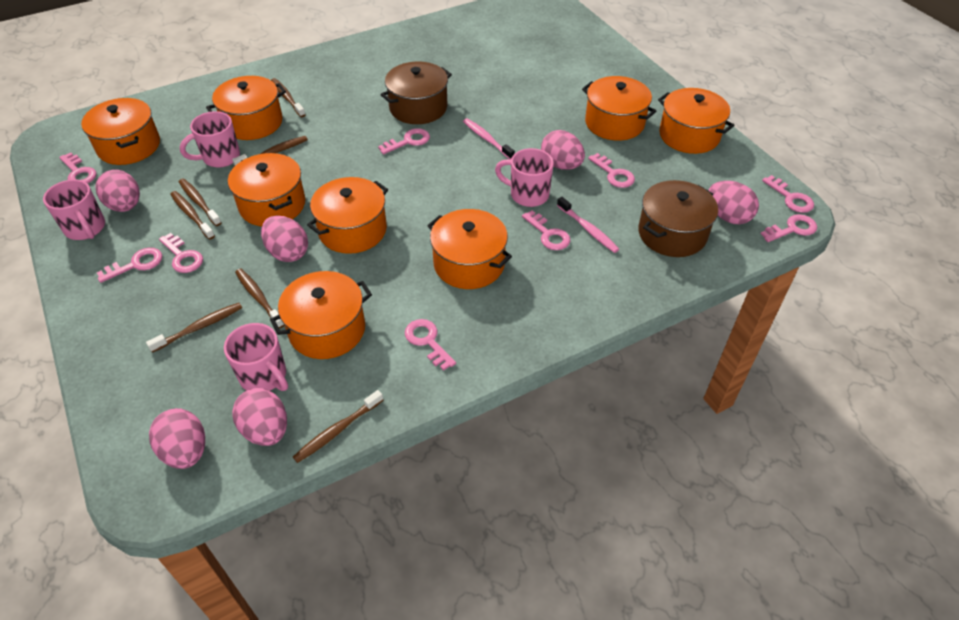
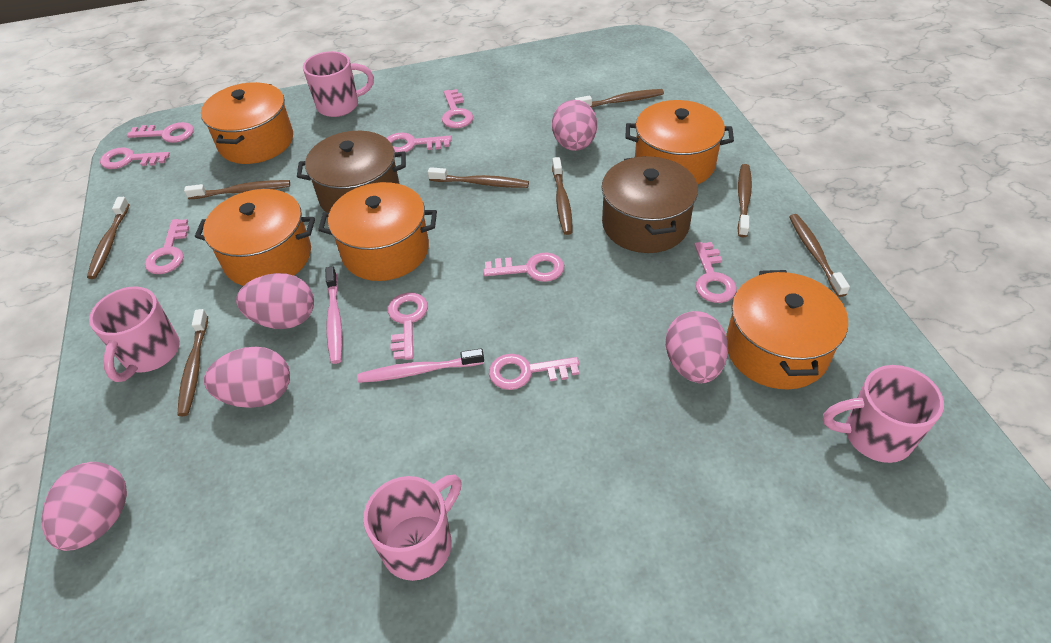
brown toothbrush: [146,303,242,353] [170,191,215,240] [179,179,222,226] [232,136,308,166] [235,268,285,329] [271,78,306,117] [293,390,383,463] = 7 -> [87,197,130,279] [177,309,208,416] [184,180,290,199] [428,167,529,188] [552,157,572,235] [575,89,664,108] [738,164,752,237] [789,214,850,297] = 8
orange pot: [81,98,160,165] [206,76,286,140] [228,153,305,226] [270,271,372,359] [307,177,388,254] [427,209,512,289] [582,76,656,141] [658,88,734,154] = 8 -> [195,189,315,286] [201,82,293,164] [318,182,437,281] [625,100,734,185] [726,270,848,389] = 5
pink egg: [96,170,140,212] [149,408,205,469] [232,388,287,446] [261,215,308,262] [541,130,585,170] [708,181,759,224] = 6 -> [42,462,127,551] [204,347,290,408] [236,273,314,329] [552,100,597,151] [665,311,728,383] = 5

